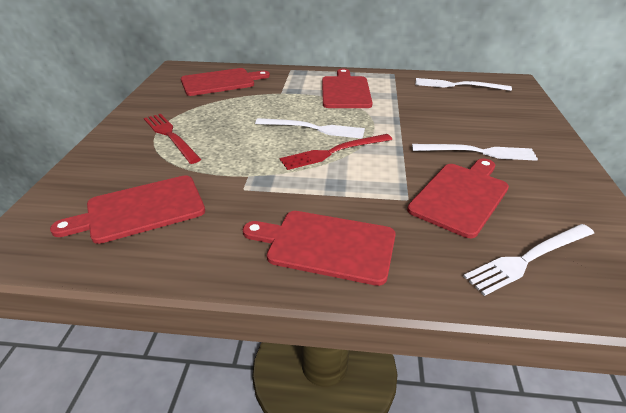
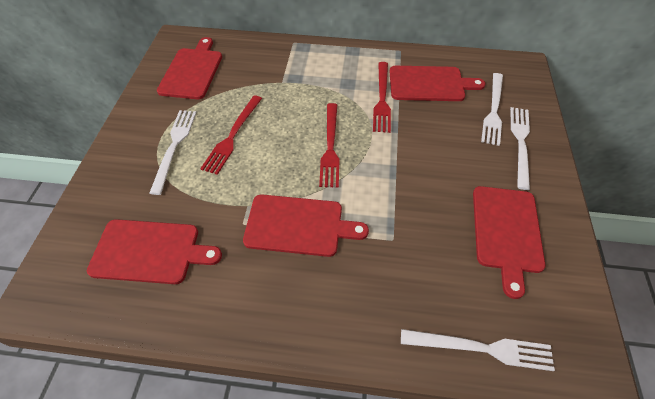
red fork: [144,114,201,164] [280,134,392,170] = 2 -> [200,96,262,175] [319,103,339,188] [373,62,391,133] = 3

